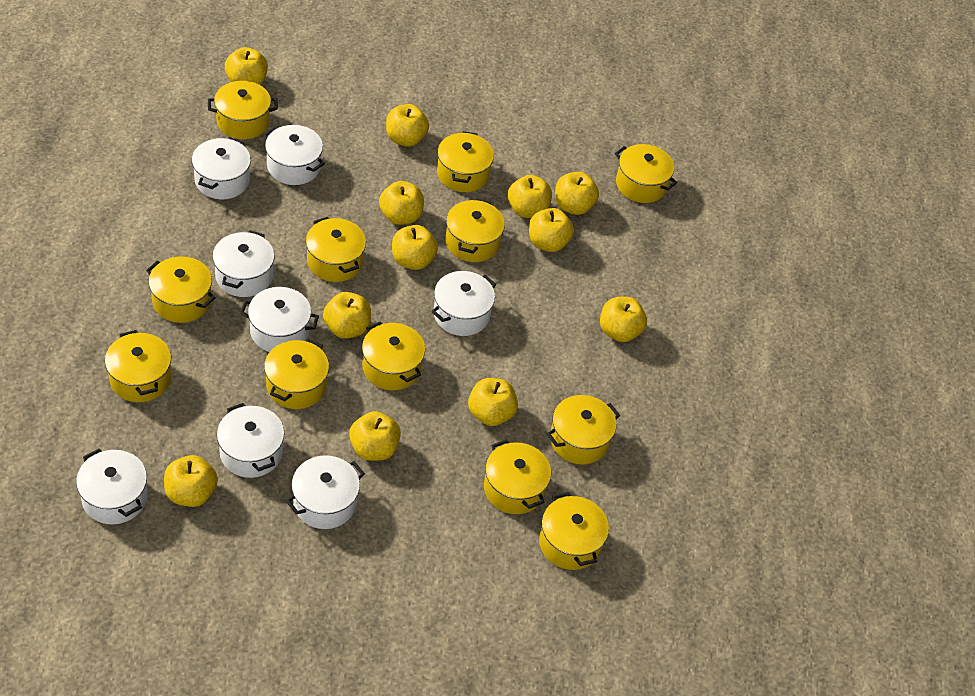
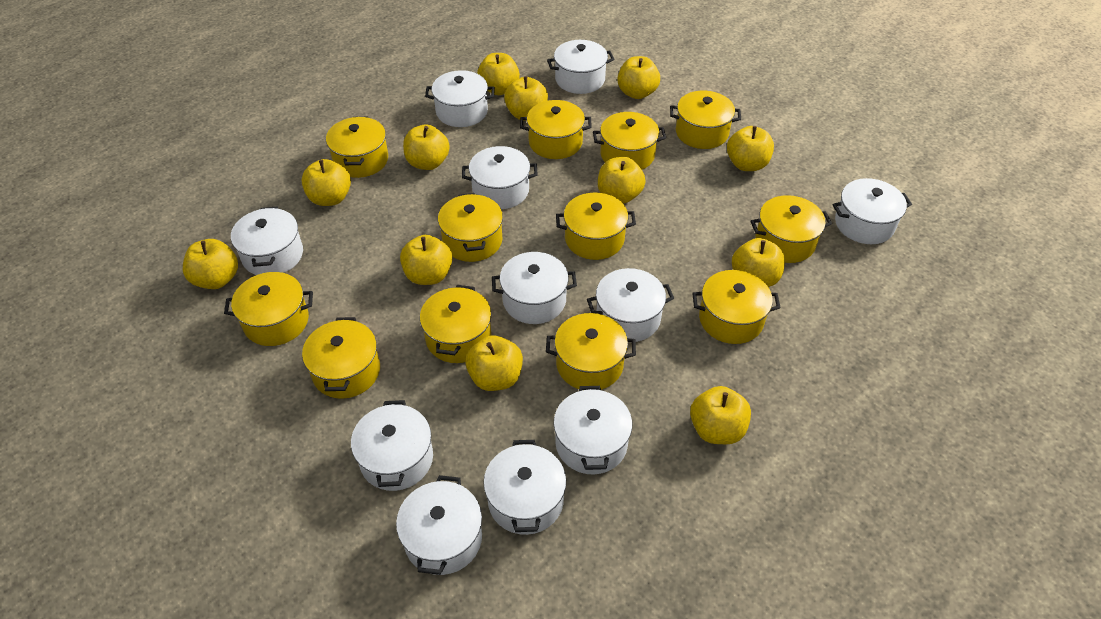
white pot: [76,449,148,524] [192,137,251,199] [212,230,275,297] [217,403,284,478] [240,287,319,352] [264,125,325,185] [286,455,365,529] [431,271,496,336] = 8 -> [231,207,303,275] [351,400,433,491] [396,475,482,575] [425,70,495,127] [462,146,538,209] [483,440,566,535] [492,252,577,324] [547,40,614,94] [554,386,632,475] [587,268,674,342] [832,178,912,244] = 11

